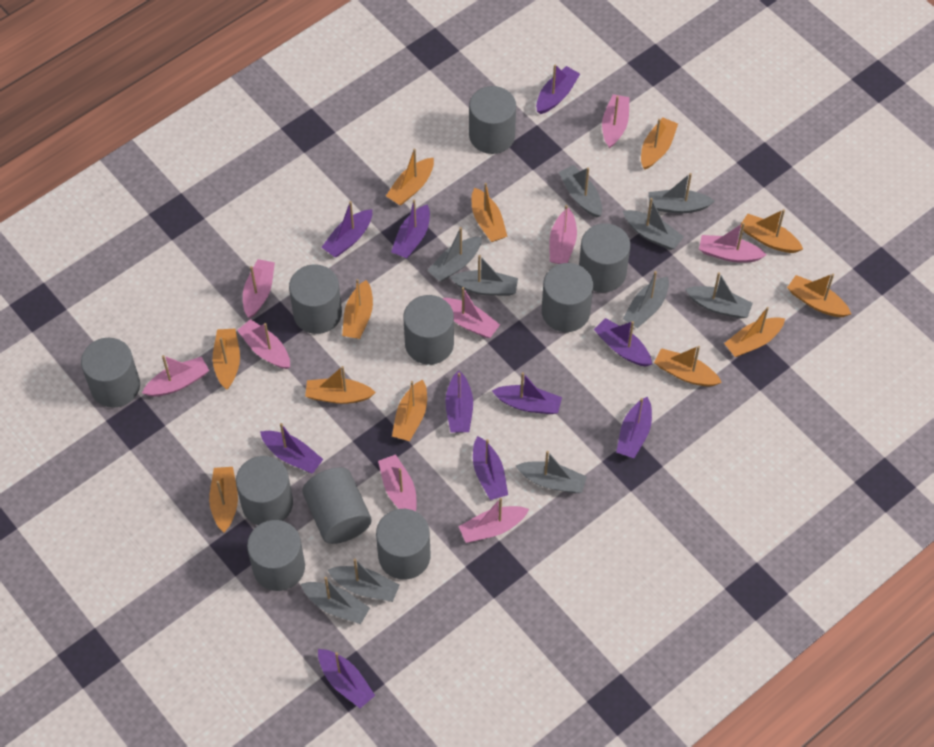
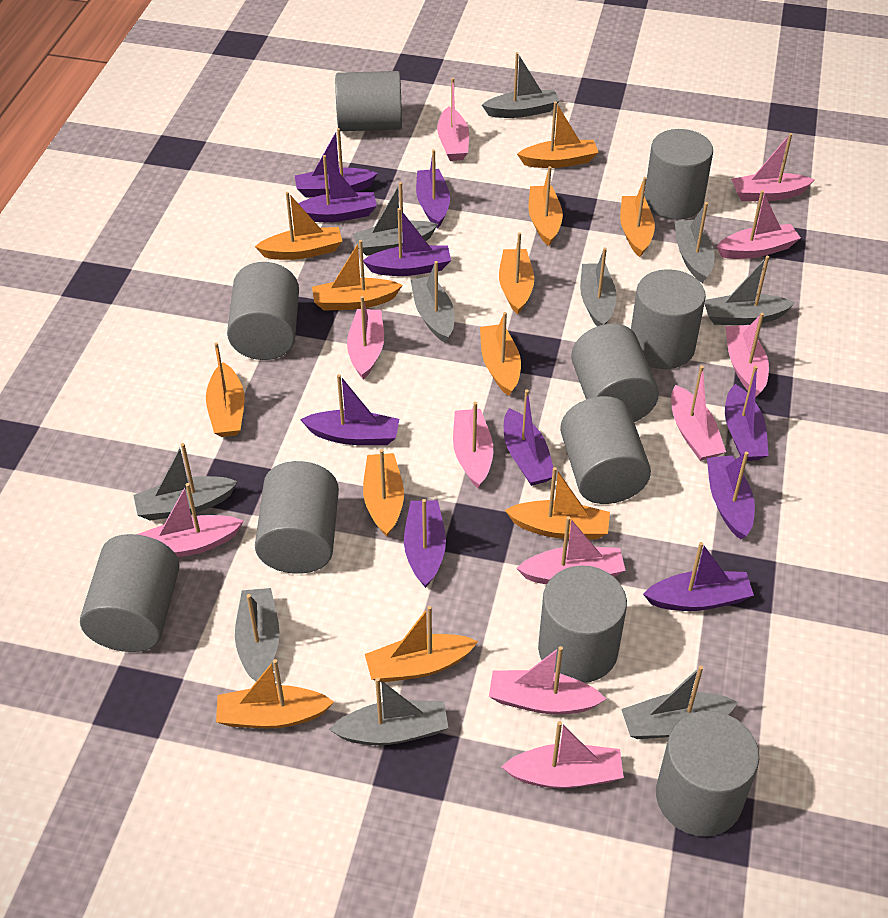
pink boat: [142,355,209,397] [237,319,290,369] [243,259,275,318] [378,454,417,511] [442,287,500,338] [458,498,529,543] [550,205,577,264] [602,94,630,149] [699,223,766,263] = 9 -> [137,483,244,557] [347,296,384,380] [437,78,469,161] [453,402,493,488] [489,646,606,714] [501,721,624,789] [516,516,626,584] [671,365,726,461] [717,190,801,259] [725,313,769,397] [731,133,815,201] = 11

